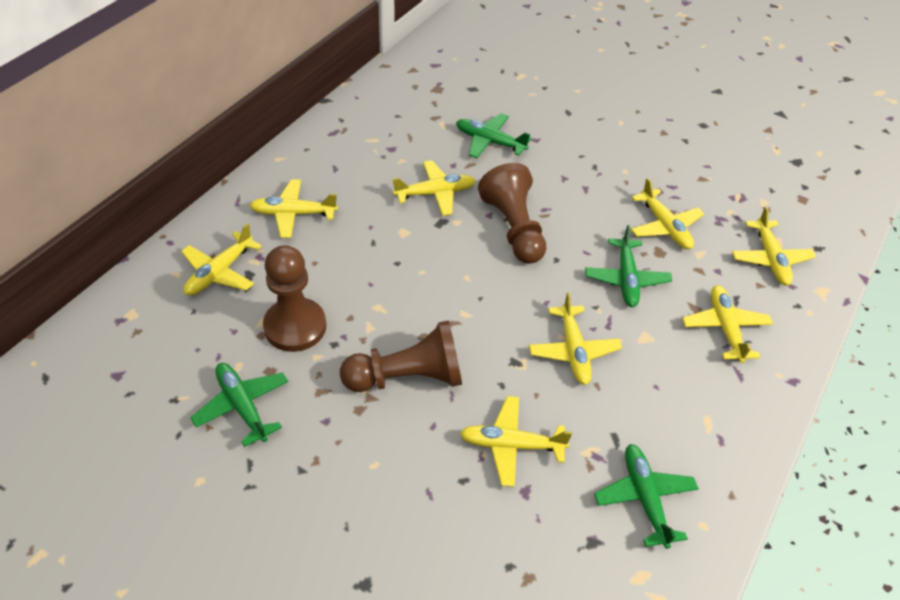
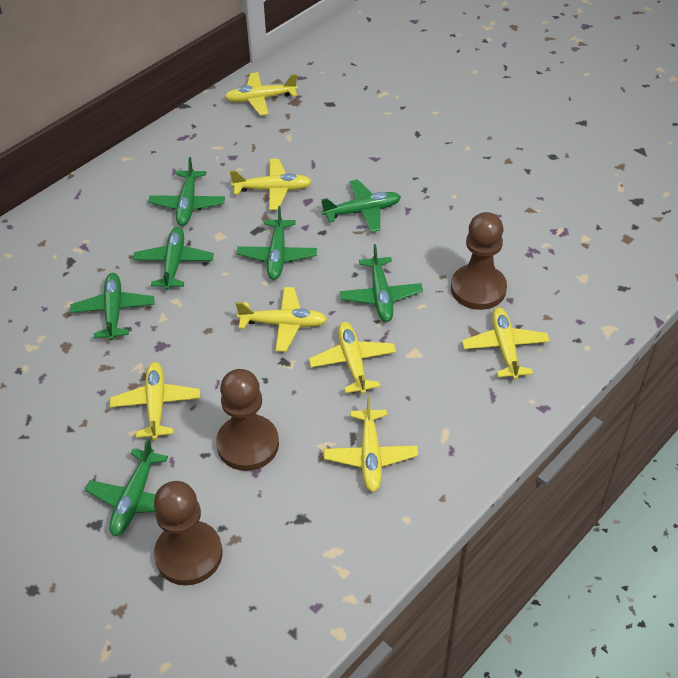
green plane: [191,363,288,447] [456,113,531,158] [585,225,672,307] [594,444,699,549] = 4 -> [70,273,154,341] [85,438,168,536] [133,227,214,290] [148,157,225,226] [237,206,317,280] [321,179,401,232] [340,244,423,322] = 7
yellow plane: [181,223,262,295] [249,179,338,238] [393,160,476,216] [460,396,572,487] [529,292,622,385] [631,178,704,249] [682,285,773,363] [732,206,816,286] = 8 -> [110,362,200,440] [225,72,298,115] [230,159,312,210] [236,287,327,352] [309,322,396,394] [324,396,418,492] [462,307,550,380] = 7

